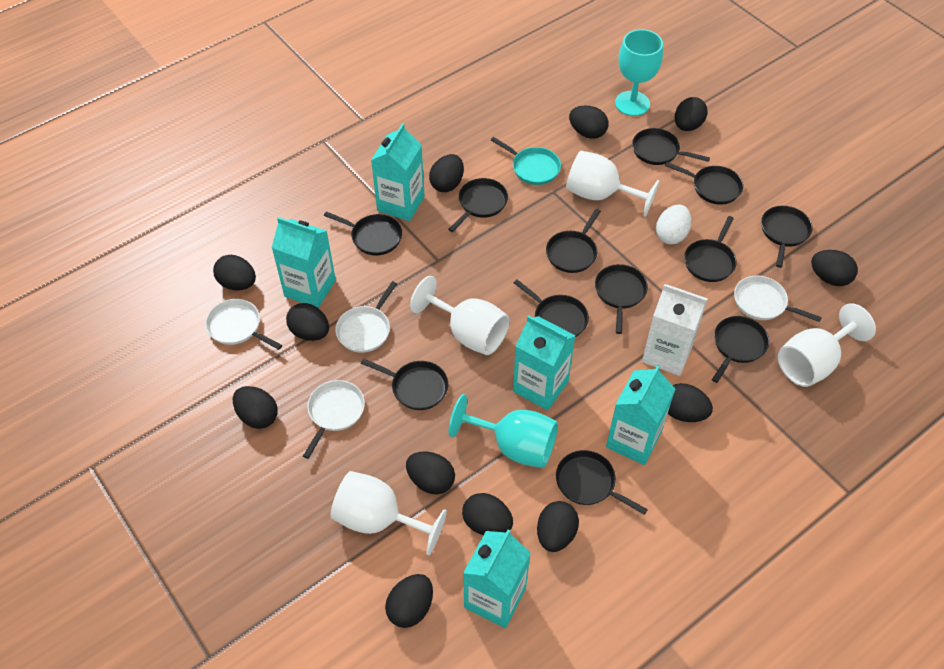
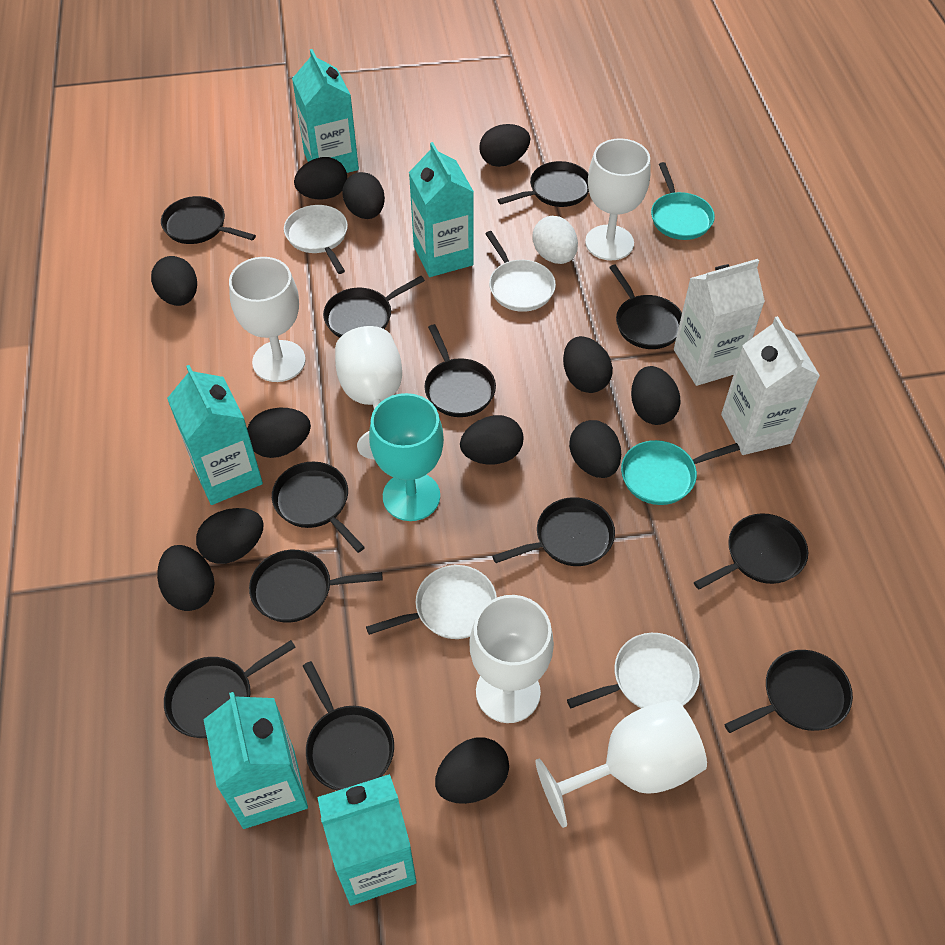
turquoise goblet: [449,394,558,468] [615,29,663,116] = 2 -> [369,393,444,521] = 1
turquoise pan: [491,137,561,185] = 1 -> [621,440,740,505] [651,162,715,240] = 2
white carton: [642,284,708,376] = 1 -> [674,259,765,386] [721,316,820,455] = 2
white goblet: [331,471,447,555] [410,276,510,355] [566,151,659,217] [778,303,876,387] = 4 -> [229,257,306,382] [335,326,402,459] [469,595,554,723] [535,700,707,828] [585,138,651,260] = 5

